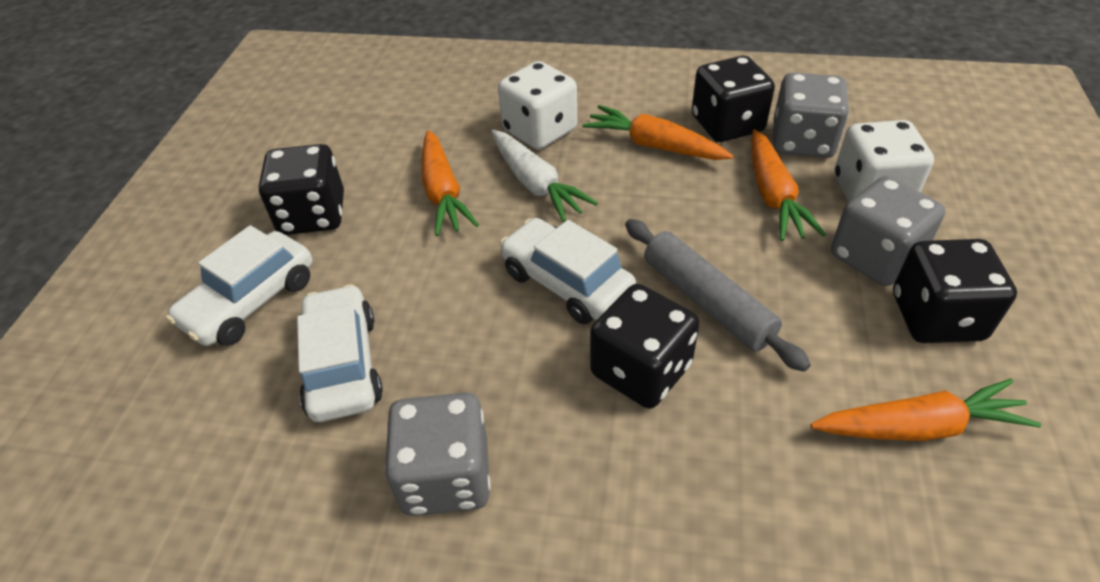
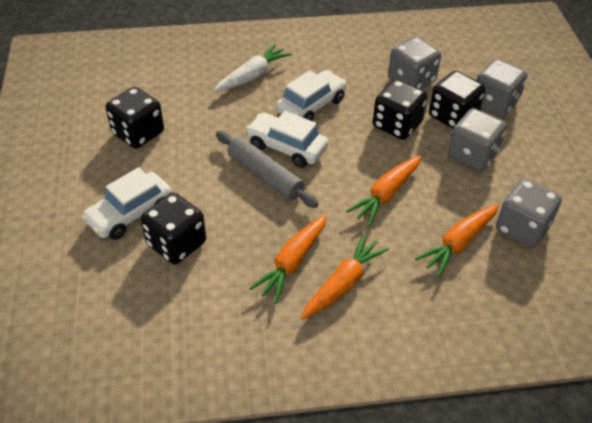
grey dice: [385,392,490,516] [773,73,849,158] [831,176,945,286] = 3 -> [388,37,441,89] [448,108,507,171] [476,59,527,117] [496,178,562,248] = 4
white dice: [498,61,577,150] [834,120,934,202] = 2 -> none = 0

